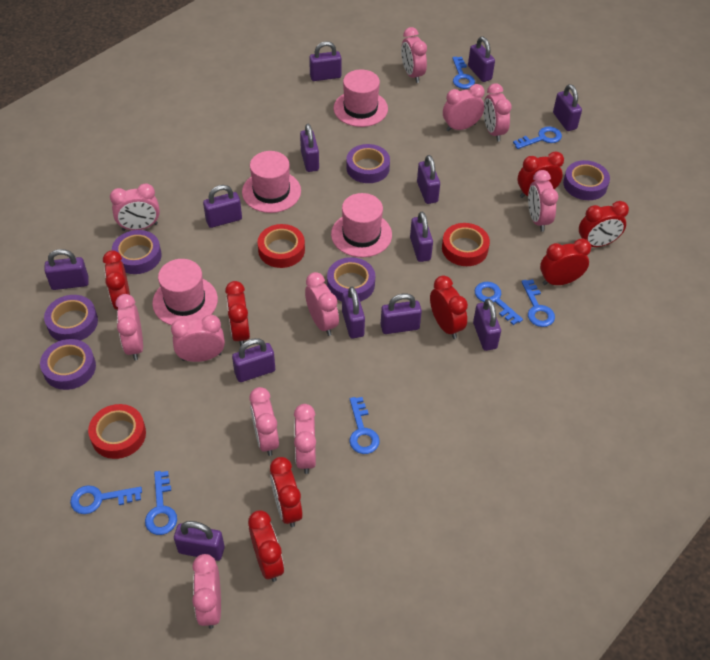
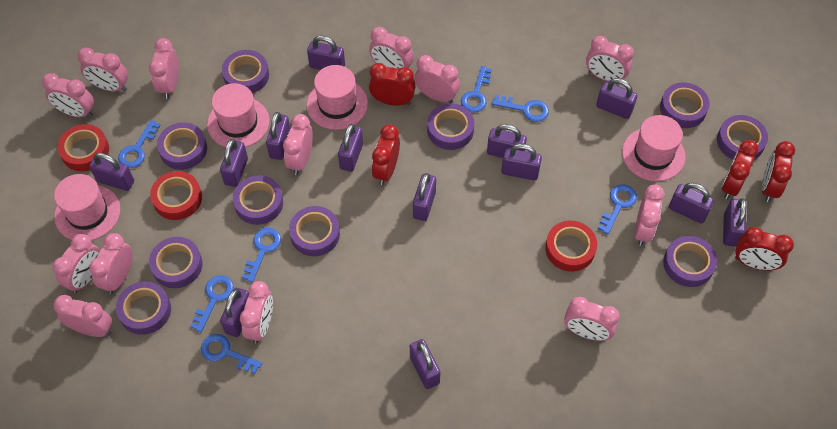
pink clock: [110,183,160,231] [115,294,143,360] [171,315,225,362] [192,554,221,629] [249,387,279,456] [294,404,316,474] [305,272,339,336] [401,27,427,83] [443,84,484,132] [483,83,512,142] [528,170,558,232] = 11 -> [42,73,94,117] [53,234,100,293] [53,295,112,337] [77,48,128,91] [89,233,132,294] [149,38,179,99] [240,281,273,343] [283,114,313,175] [369,27,414,69] [414,55,460,103] [564,297,619,341] [586,36,634,81] [634,184,664,246] = 13
purple tape: [40,339,96,390] [44,295,98,341] [112,230,162,274] [327,257,375,302] [346,144,390,183] [563,160,610,200] = 6 -> [116,281,171,335] [149,237,202,288] [157,122,207,170] [222,50,269,93] [233,175,283,225] [289,206,340,256] [427,103,474,150] [660,82,710,128] [663,236,717,287] [717,115,768,160] = 10
red clock: [103,250,130,310] [225,281,250,347] [248,510,284,582] [270,457,303,527] [430,275,468,339] [517,151,564,198] [540,239,591,285] [579,201,629,247] = 8 -> [369,63,416,106] [372,124,400,185] [722,140,759,199] [735,227,794,270] [762,141,795,202] = 5

